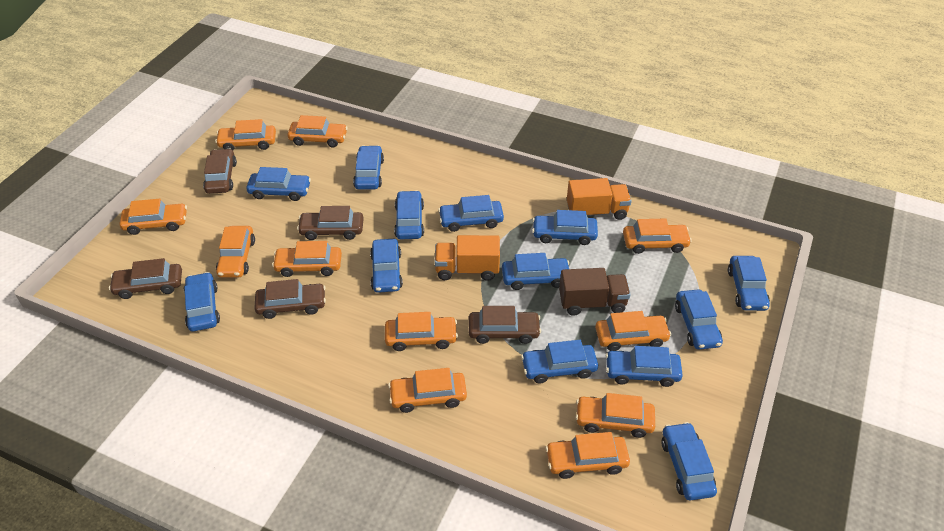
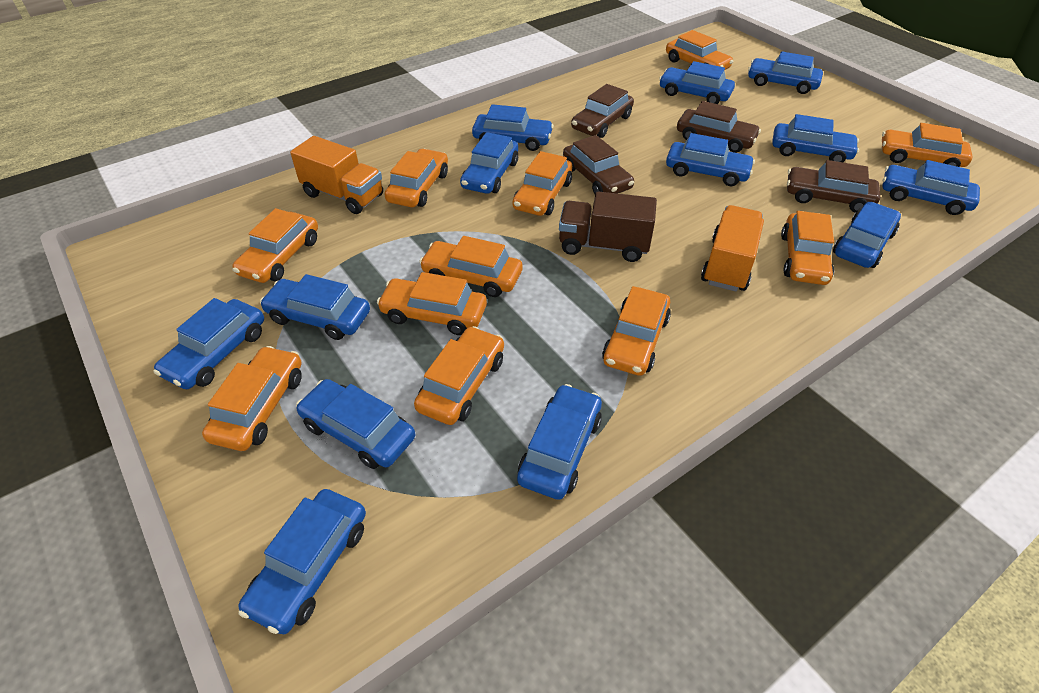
brown car: [109,258,182,299] [203,149,237,194] [254,279,326,319] [297,206,364,240] [469,306,541,344] = 5 -> [563,135,634,194] [571,84,634,138] [677,101,761,153] [787,160,880,212] = 4

